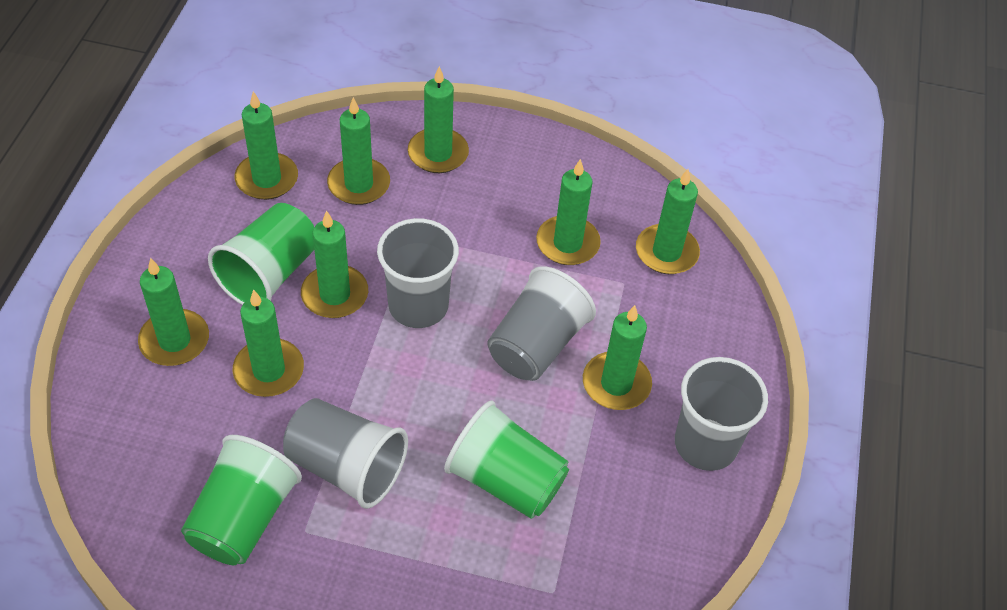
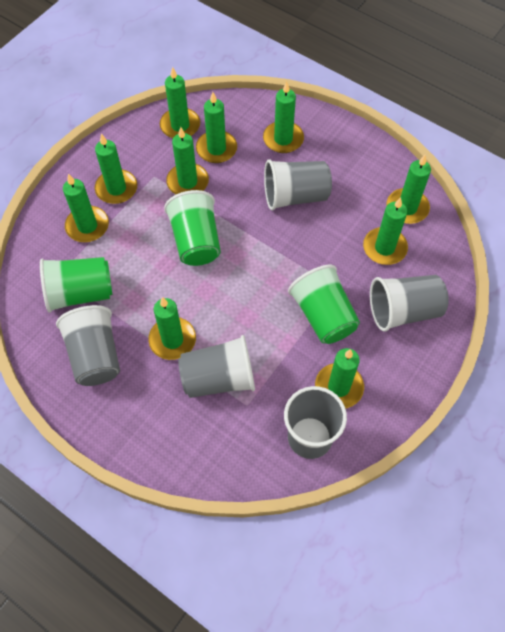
green candle: [138,258,209,366] [233,290,304,397] [235,91,298,200] [301,210,368,318] [327,97,390,205] [408,66,469,173] [536,159,601,265] [583,305,652,410] [636,169,700,274] = 9 -> [63,174,109,242] [95,134,137,204] [148,297,196,360] [160,67,200,138] [166,127,209,194] [196,92,237,163] [263,81,304,153] [315,348,364,408] [363,197,408,265] [386,155,431,224] = 10
grey cup: [283,398,408,509] [377,218,459,328] [487,266,596,381] [675,357,768,471] = 4 -> [56,305,120,386] [178,335,255,398] [264,159,332,210] [284,386,347,459] [370,275,449,332] = 5

